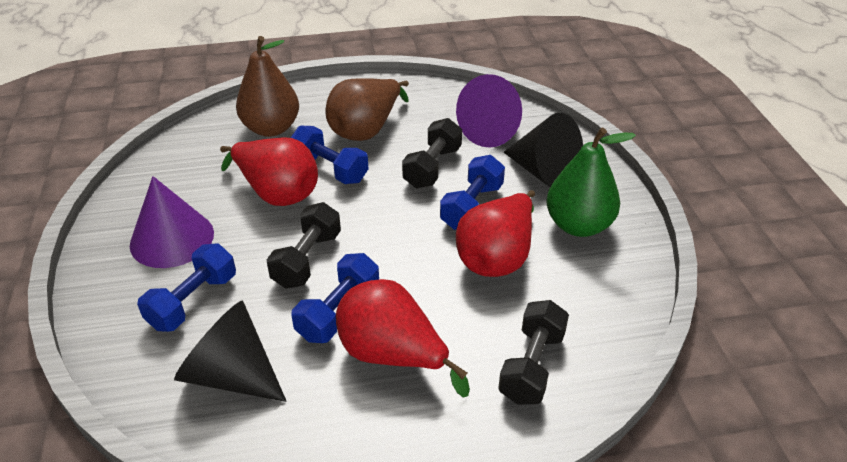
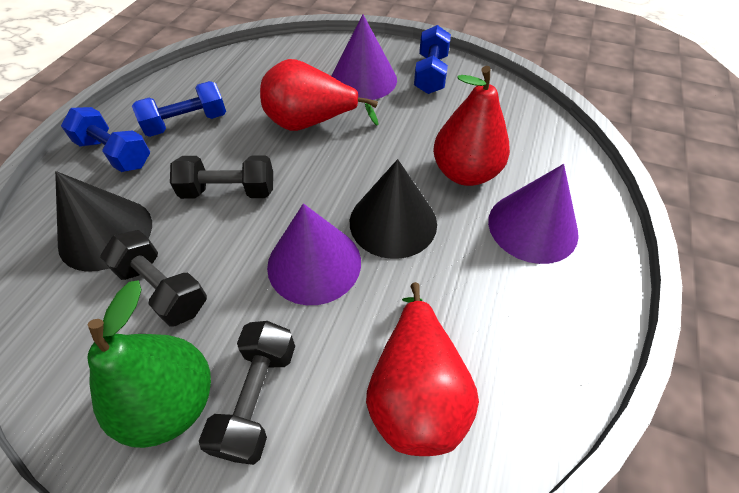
blue dumbbell: [137,243,236,332] [291,126,369,184] [291,253,379,343] [440,155,505,230] = 4 -> [61,107,150,172] [132,81,226,137] [414,25,451,94] = 3
brown pear: [236,36,299,137] [325,78,409,141] = 2 -> none = 0
purple cone: [130,176,214,268] [456,74,522,148] = 2 -> [267,203,361,305] [332,14,397,100] [488,164,579,264] = 3

